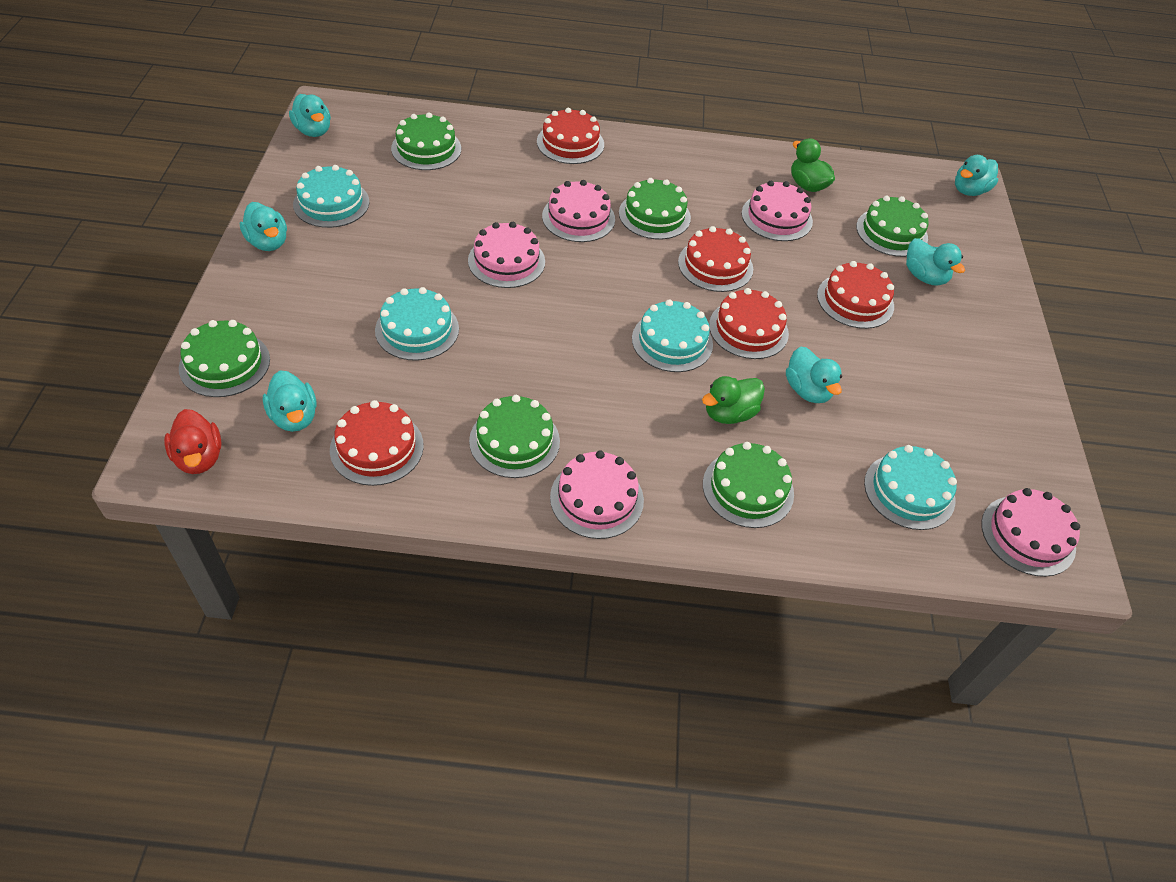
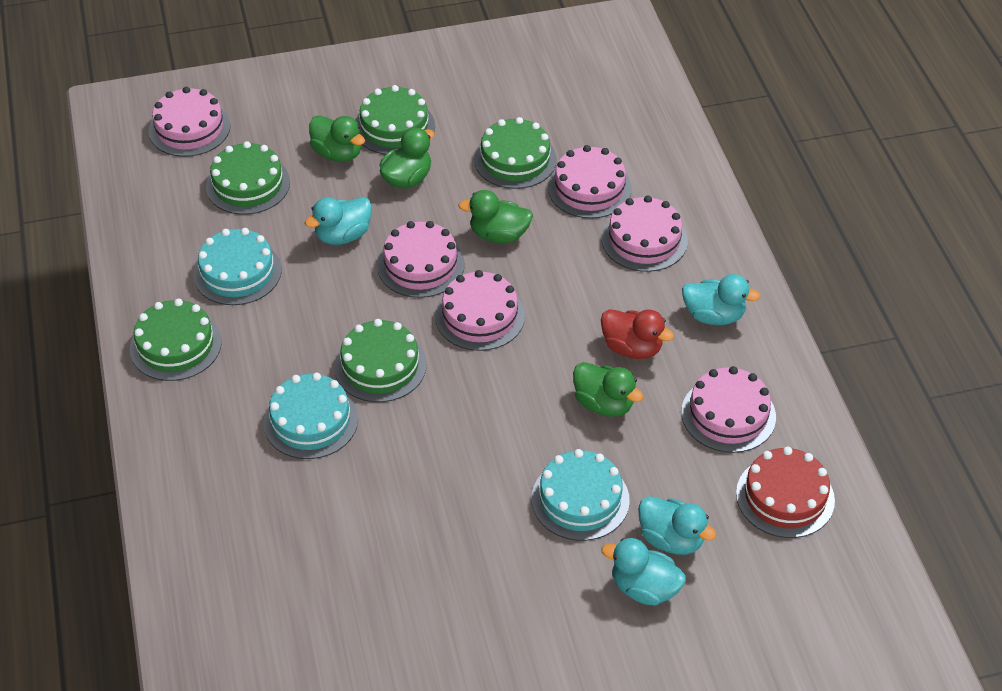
green cake: [179,320,270,397] [391,112,461,170] [469,395,560,478] [619,178,691,239] [703,442,794,528] [856,196,929,257] = 6 -> [130,299,222,381] [206,141,290,215] [334,319,426,402] [356,85,435,155] [474,117,557,189] = 5
green duck: [702,376,765,424] [791,138,835,192] = 2 -> [309,115,365,162] [380,128,434,188] [458,190,533,243] [573,362,644,417] = 4
pink cake: [468,222,545,288] [542,180,615,242] [550,450,644,539] [742,181,813,241] [981,488,1080,577] = 5 -> [149,87,231,157] [377,221,465,298] [435,270,525,351] [548,145,632,219] [601,196,688,272] [681,366,776,453] = 6
red cake: [330,400,424,486] [537,108,604,164] [678,226,753,292] [709,288,789,359] [817,261,894,329] = 5 -> [736,447,835,538] = 1
turquoise cake: [293,165,370,228] [375,287,459,361] [632,299,713,372] [864,445,957,530] = 4 -> [193,228,282,305] [263,373,358,459] [532,449,630,541] = 3
turquoise duck: [240,202,287,251] [263,371,316,432] [289,94,331,137] [786,347,842,403] [906,238,965,286] [955,155,998,196] = 6 -> [305,197,372,245] [601,538,686,606] [638,496,717,555] [682,274,761,325] = 4

